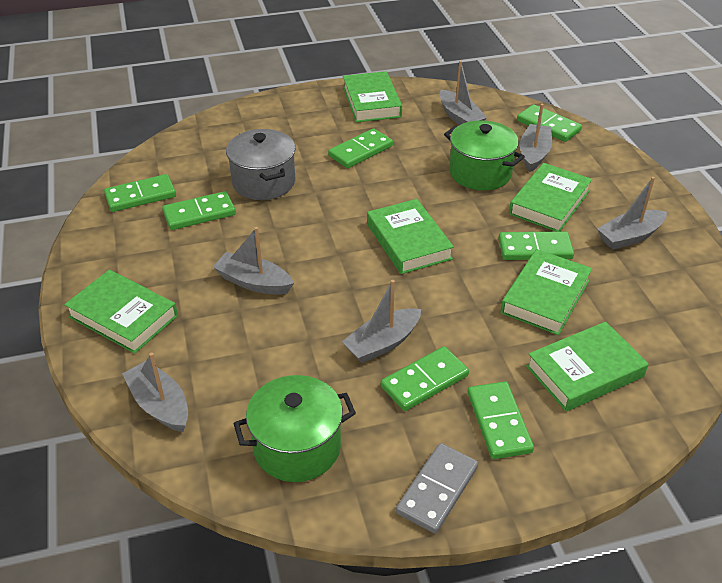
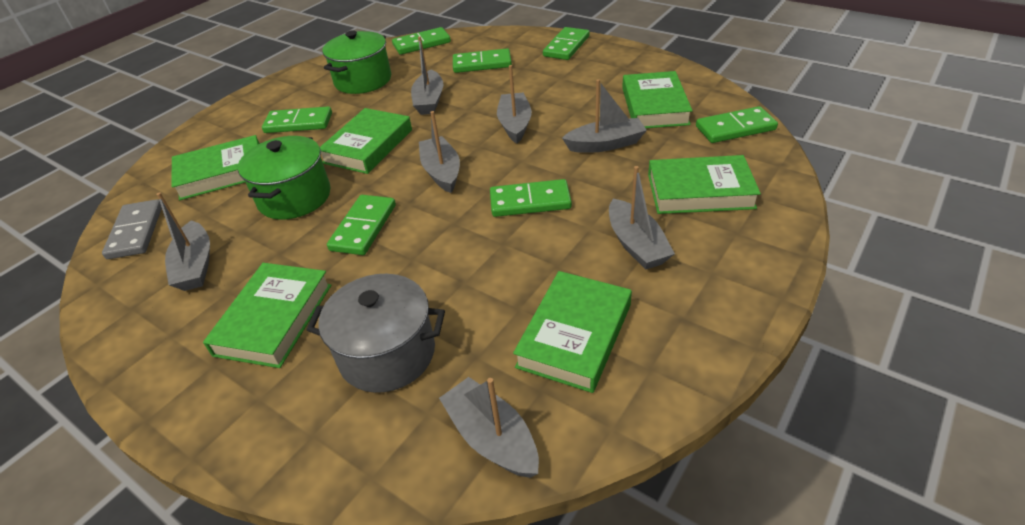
grey boat: [122,352,188,432] [213,227,294,295] [342,280,421,363] [439,61,487,125] [520,104,552,172] [597,177,667,250] = 6 -> [156,192,210,291] [411,36,443,115] [419,111,460,193] [439,377,539,478] [497,65,532,143] [562,79,647,153] [609,166,675,270] = 7

